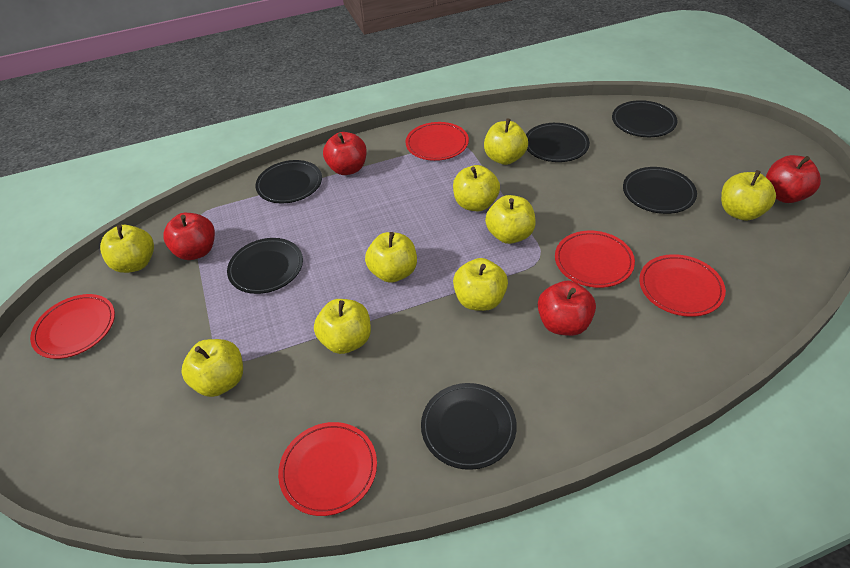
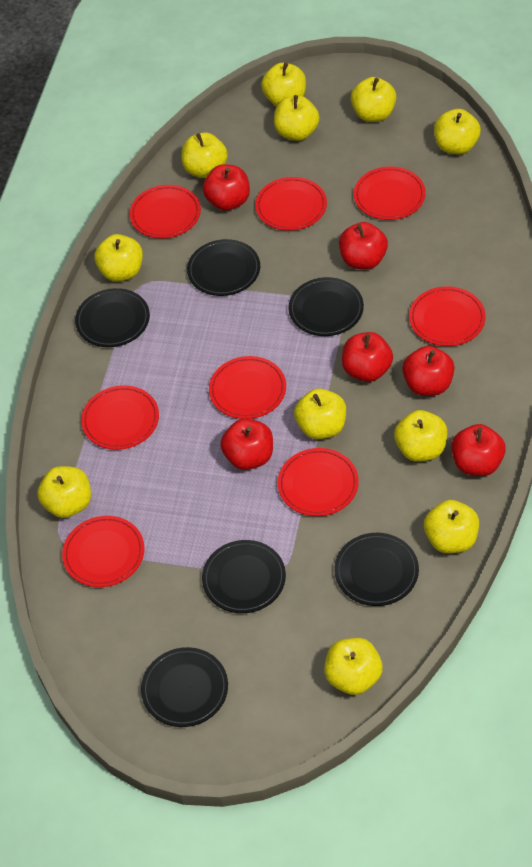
red apple: [163,213,215,260] [323,132,367,175] [538,281,596,336] [766,155,821,203] = 4 -> [203,164,250,211] [220,419,273,470] [339,222,388,269] [342,332,393,382] [402,346,455,396] [451,424,506,476] = 6
red plate: [30,294,115,359] [278,422,377,516] [405,122,469,161] [555,231,635,288] [639,254,726,317] = 5 -> [62,516,145,587] [81,385,159,450] [130,185,201,239] [209,356,286,419] [255,177,327,231] [278,448,359,516] [354,167,426,220] [409,286,486,346] = 8
yellow apple: [100,225,154,273] [181,339,243,397] [314,299,371,354] [365,232,417,283] [453,165,500,211] [453,258,508,311] [484,118,528,165] [485,195,536,244] [721,170,776,221] = 9 -> [37,466,91,518] [94,234,143,281] [182,132,228,178] [261,63,306,106] [274,95,320,141] [294,388,346,439] [324,638,383,695] [351,77,396,122] [394,410,447,462] [424,500,479,553] [434,109,481,155] = 11

